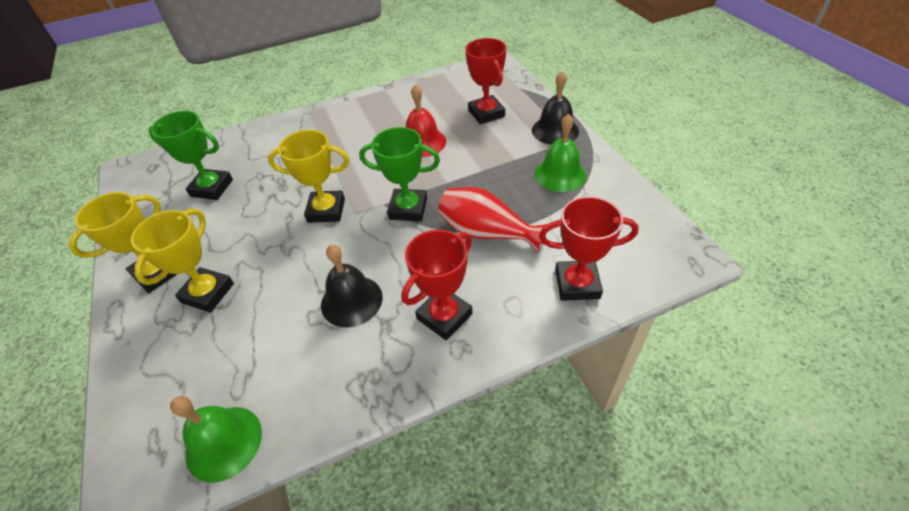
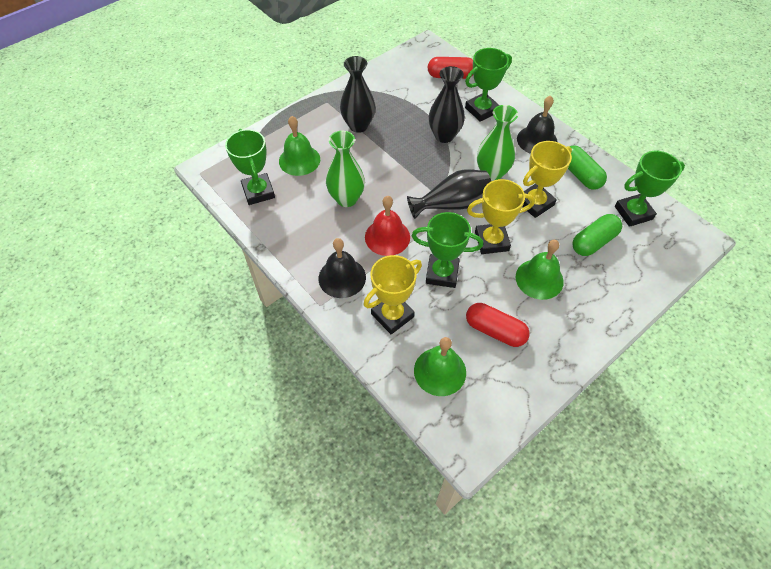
black vase: none = 0 -> [340,56,376,133] [407,169,491,219] [429,66,465,143] = 3
green bell: [170,396,262,483] [534,114,586,192] = 2 -> [279,116,320,176] [414,337,466,396] [516,240,564,300] = 3
green capsule: none = 0 -> [568,145,607,190] [572,214,622,256] = 2
green trophy: [149,111,233,200] [359,127,440,221] = 2 -> [225,129,275,205] [412,212,483,288] [465,48,512,122] [615,151,685,227] = 4
green vase: none = 0 -> [326,131,365,207] [477,105,518,181] = 2
red capsule: none = 0 -> [428,57,473,79] [466,303,530,347] = 2
red trophy: [402,230,472,340] [465,38,507,124] [539,196,639,301] = 3 -> none = 0
red vase: [438,187,547,254] = 1 -> none = 0

